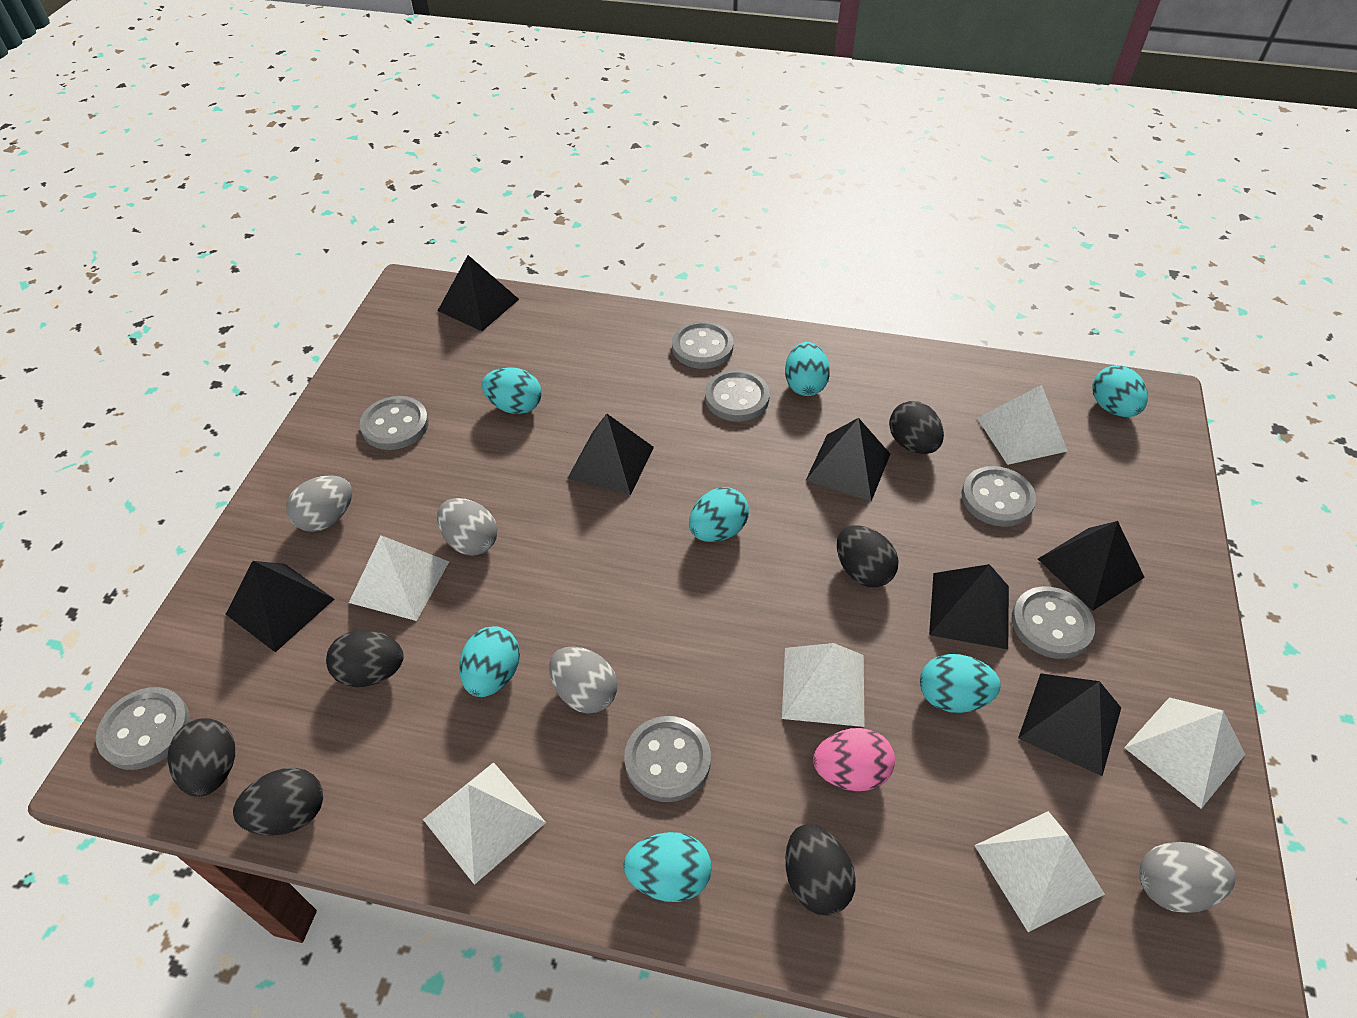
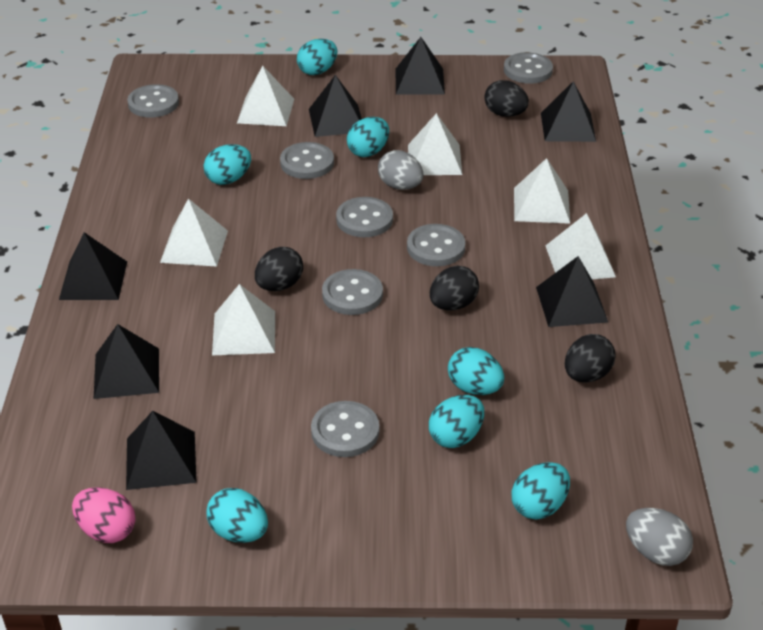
black egg: [168,718,235,797] [233,768,323,836] [326,630,404,687] [785,824,856,916] [837,525,898,587] [889,401,944,454] = 6 -> [255,247,303,291] [430,266,479,311] [484,80,529,117] [565,334,616,383] = 4
grey egg: [286,475,352,532] [437,498,497,556] [549,647,617,714] [1139,842,1236,913] = 4 -> [378,150,424,190] [626,508,693,566] = 2

